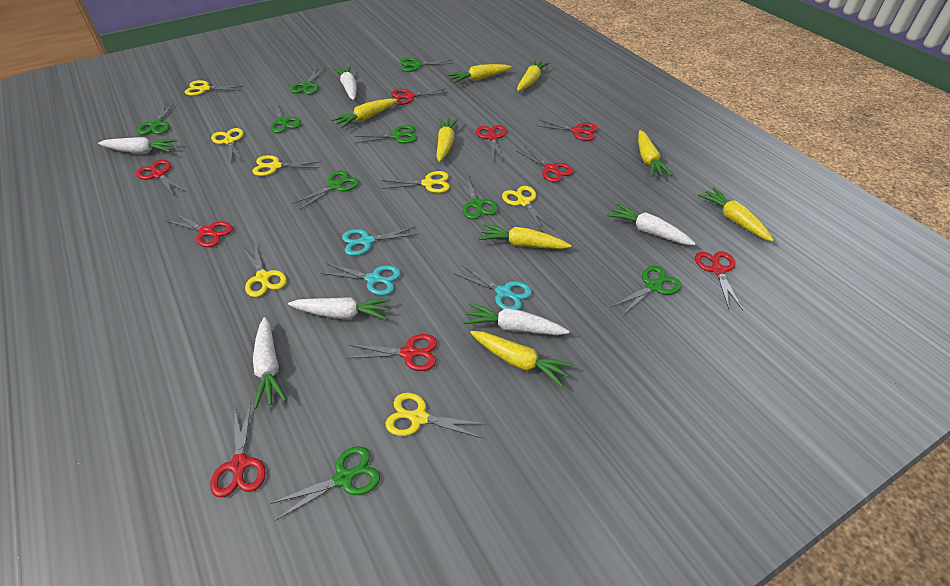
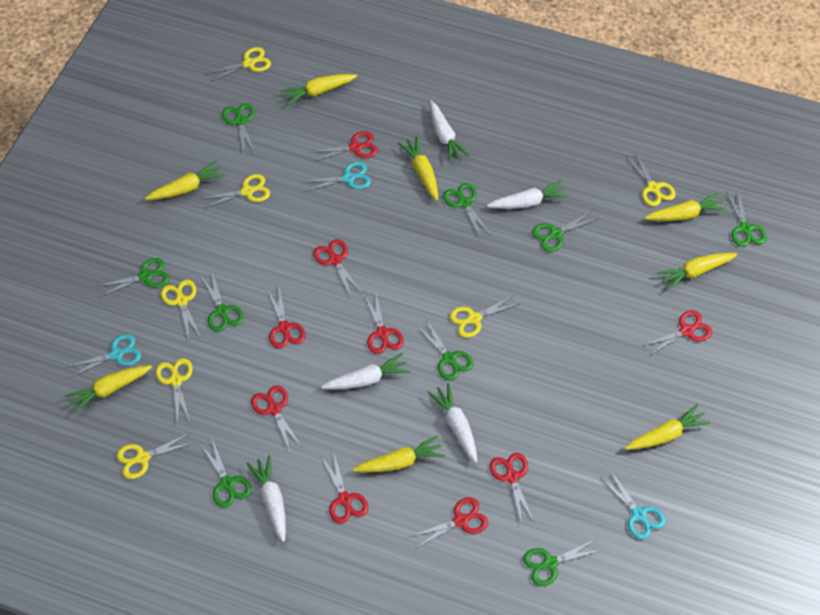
white carrot: [98,137,177,154] [253,317,287,409] [288,297,391,320] [333,66,357,100] [464,303,569,335] [607,203,696,245] = 6 -> [246,455,286,542] [321,353,410,389] [427,383,477,463] [430,101,470,163] [487,180,569,209] = 5

